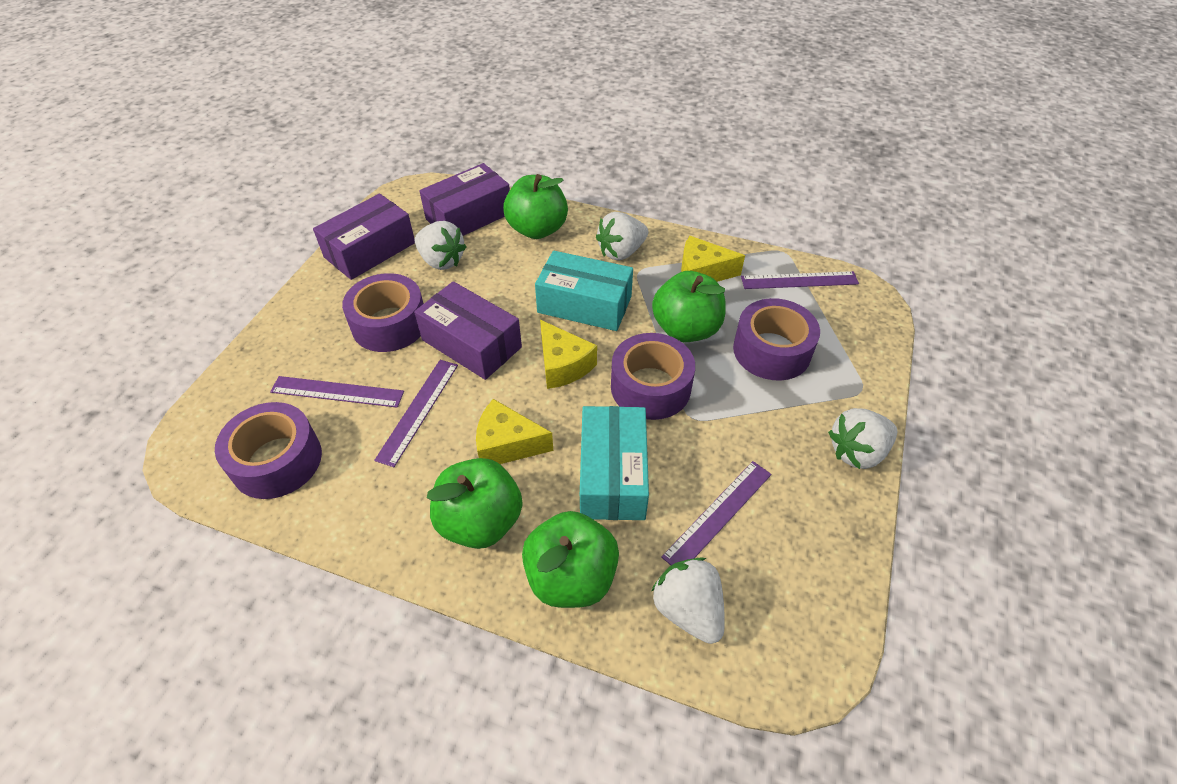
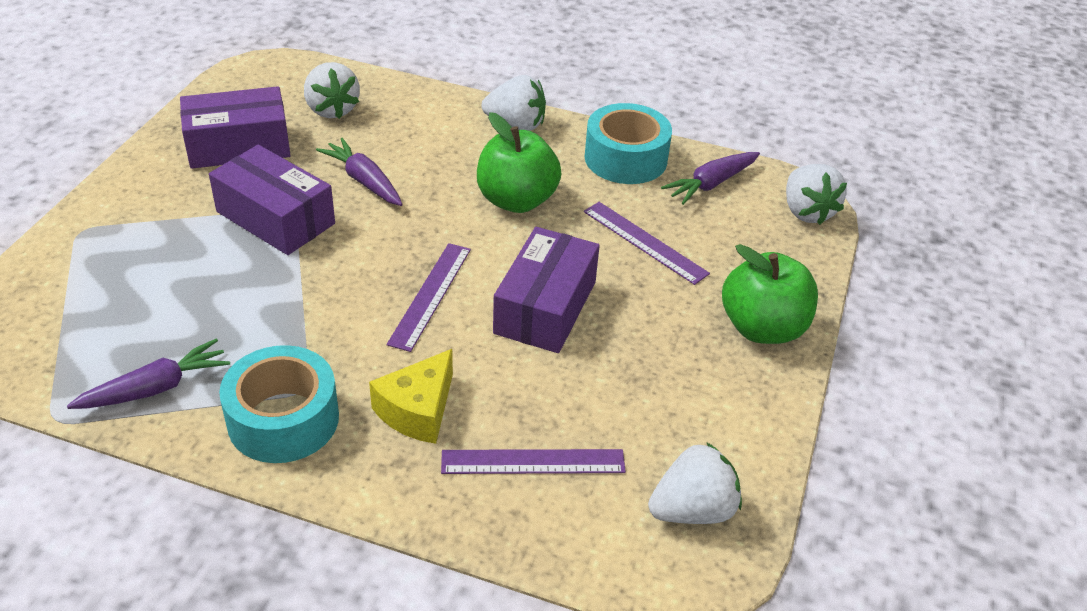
green apple: [427,458,523,549] [503,174,568,239] [522,511,619,608] [652,271,726,342] = 4 -> [477,112,561,213] [722,244,818,344] = 2
purple carrot: none = 0 -> [67,339,230,409] [316,138,403,206] [661,152,760,205] = 3
purple ruler: [270,376,404,408] [374,360,458,467] [661,461,772,565] [741,271,859,289] = 4 -> [387,243,471,352] [441,449,626,474] [584,202,710,285] = 3
purple tape: [215,402,322,499] [342,273,424,352] [611,333,695,420] [733,298,820,381] = 4 -> none = 0
turquoise box: [535,251,633,331] [580,406,649,520] = 2 -> none = 0
turquoise tape: none = 0 -> [219,345,339,463] [585,103,672,184] = 2
yellow cheese: [476,399,553,464] [540,320,597,389] [681,236,745,282] = 3 -> [369,349,453,444] = 1

